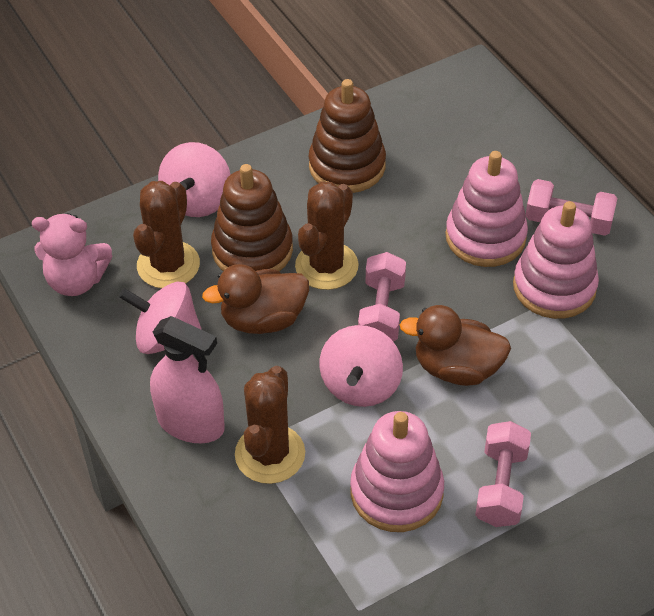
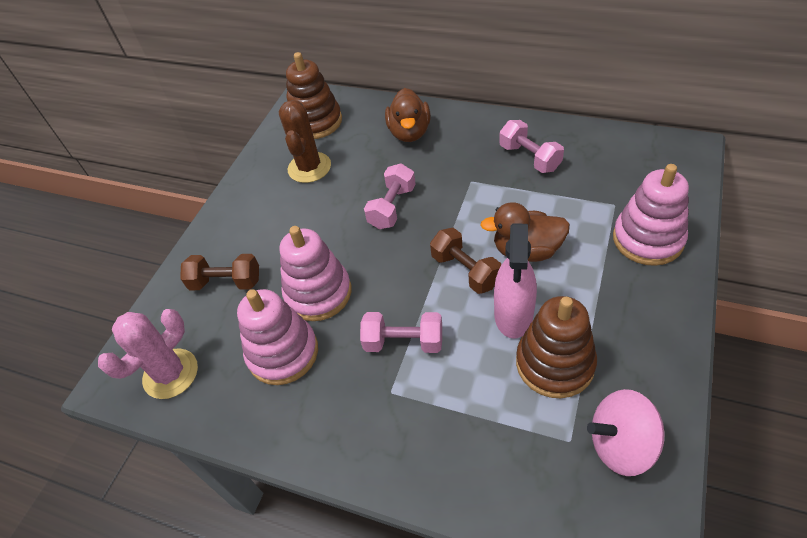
brown cactus: [133,181,200,288] [235,366,305,484] [295,182,358,290] = 3 -> [279,100,331,183] = 1
brown dumbbell: none = 0 -> [180,254,259,290] [430,228,501,294] = 2
pink cactus: none = 0 -> [98,309,198,399] = 1
pink spinning top: [119,282,202,354] [158,142,231,217] [319,325,403,407] = 3 -> [587,389,665,476] = 1
pink teddy bear: [32,213,112,296] = 1 -> none = 0

